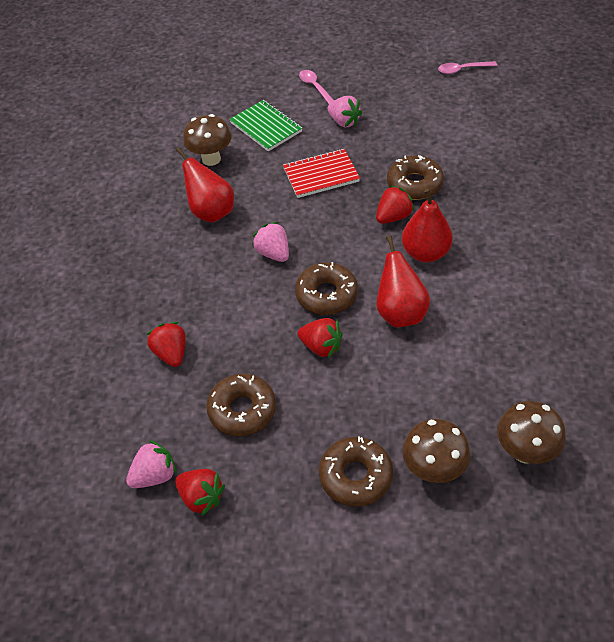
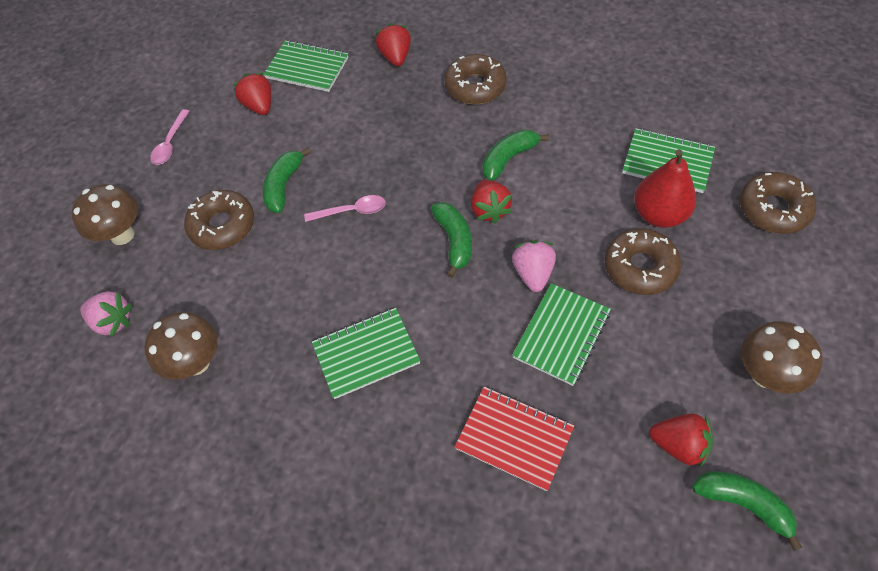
green banana: none = 0 -> [263,147,311,213] [431,202,472,278] [482,129,549,181] [692,471,802,551] = 4
green notebook: [229,100,302,151] = 1 -> [263,40,348,92] [312,308,420,399] [512,283,611,386] [622,128,715,193] = 4
pink strawberry: [126,440,177,488] [252,222,289,262] [328,96,362,127] = 3 -> [80,291,132,337] [512,240,556,292] = 2
red pear: [176,147,234,223] [376,235,430,327] [402,189,453,262] = 3 -> [634,149,696,228] = 1

